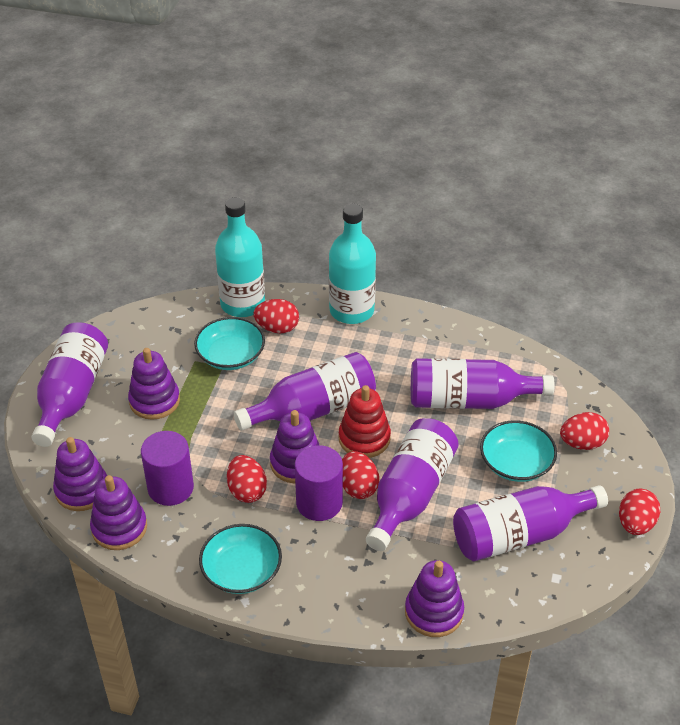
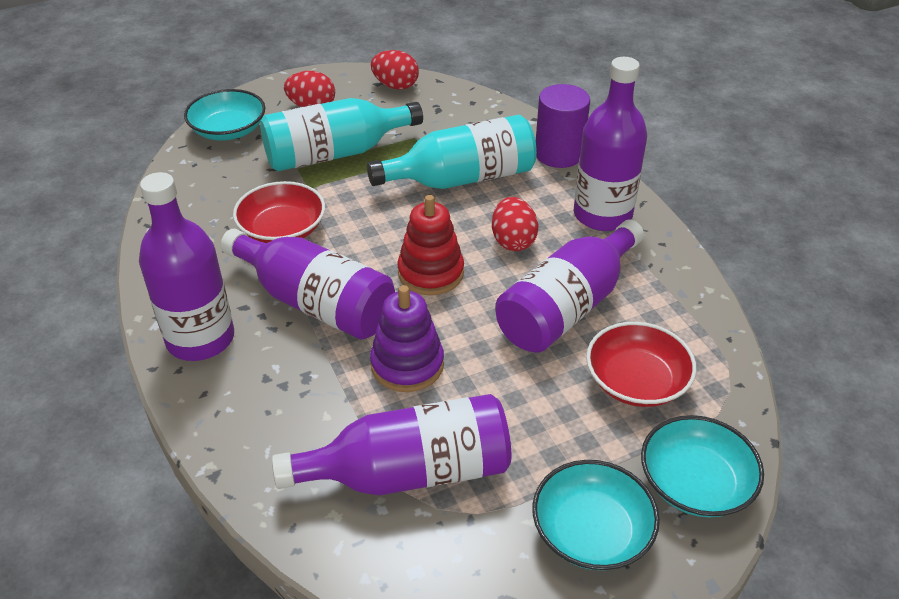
purple cylinder: [141,431,194,506] [295,445,343,521] = 2 -> [536,84,590,168] = 1
purple stacking toy: [53,437,107,511] [90,475,147,550] [128,348,180,420] [270,410,319,484] [405,560,464,637] = 5 -> [370,285,444,392] = 1
red bowl: none = 0 -> [233,181,325,243] [586,322,697,407] = 2
red egg: [227,455,267,503] [253,299,299,333] [342,451,379,499] [560,412,609,450] [619,489,660,535] = 5 -> [284,71,335,107] [371,50,419,90] [492,197,538,251] = 3

